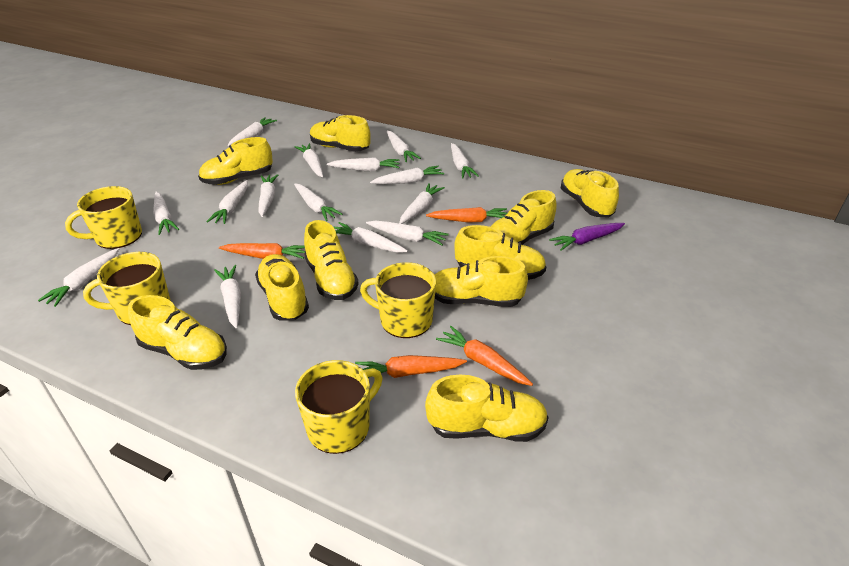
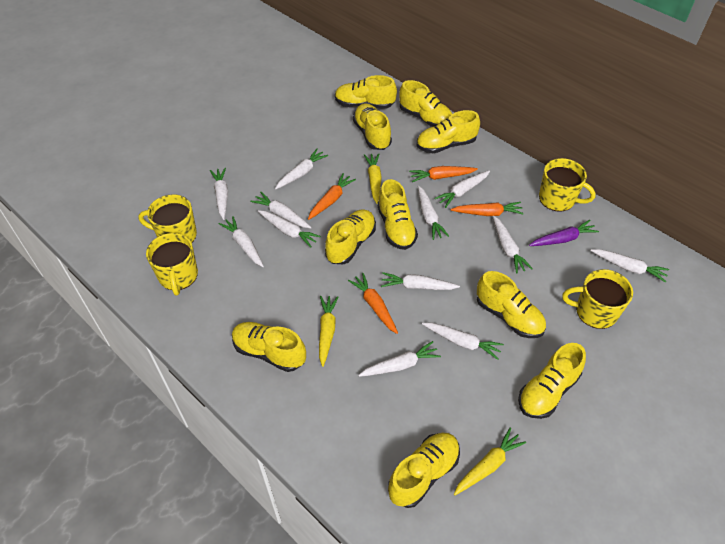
white carrot: [38,248,119,307] [153,192,179,235] [206,180,248,224] [214,265,241,328] [228,117,277,146] [259,174,278,217] [294,184,343,221] [295,143,323,177] [327,157,400,171] [334,222,408,253] [366,221,449,245] [370,166,444,184] [387,131,421,162] [399,183,445,224] [451,143,479,179] = 15 -> [210,168,228,220] [219,216,264,267] [250,192,312,228] [258,210,321,248] [275,149,328,189] [358,341,441,377] [381,272,460,290] [418,186,449,240] [422,323,504,360] [434,170,490,208] [493,216,533,274] [590,249,669,282] = 12
yellow carrot: none = 0 -> [319,296,338,367] [364,153,382,203] [454,427,526,495] = 3

